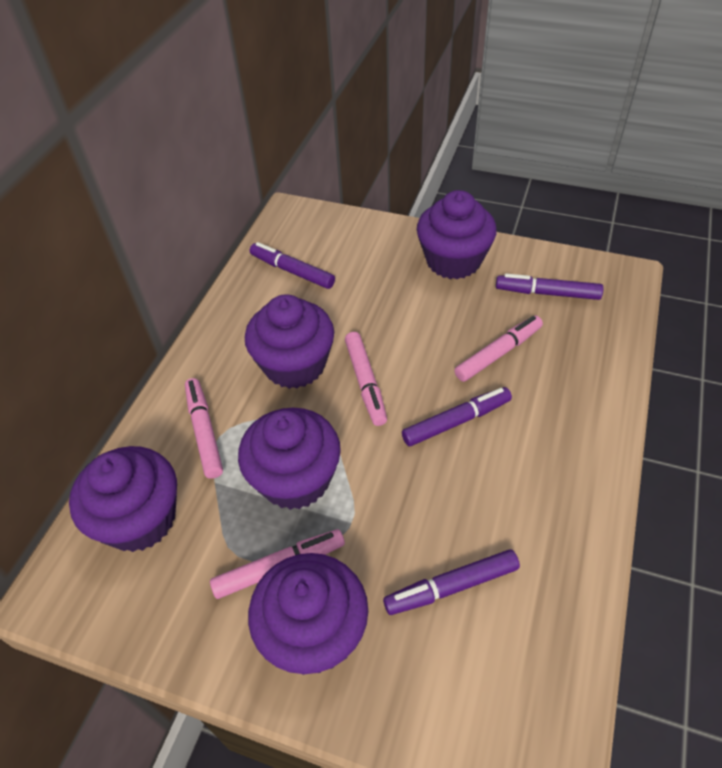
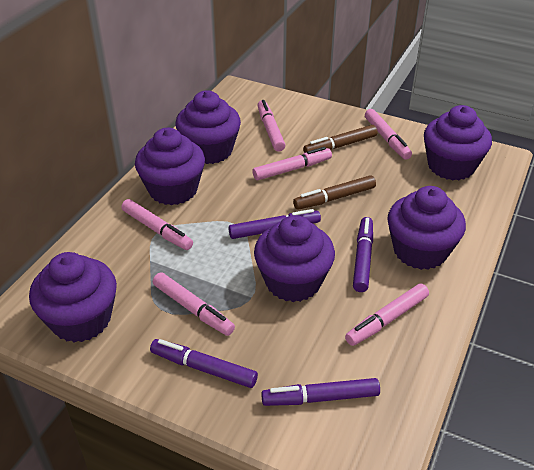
brown marker: none = 0 -> [293,175,376,210] [303,125,378,153] = 2
pink marker: [185,378,223,479] [210,529,345,599] [345,332,387,426] [454,316,543,382] = 4 -> [121,199,193,250] [153,272,235,336] [252,147,332,180] [257,100,285,151] [345,283,429,346] [365,109,412,160] = 6
purple cupcake: [69,446,177,552] [238,408,341,510] [245,294,334,389] [248,553,368,675] [417,190,497,279] = 5 -> [29,252,117,343] [135,128,205,205] [175,90,241,164] [254,215,335,302] [387,186,466,270] [424,105,492,180] = 6

